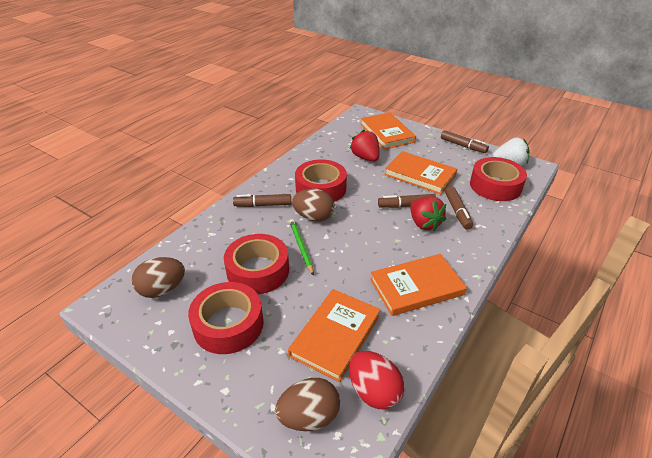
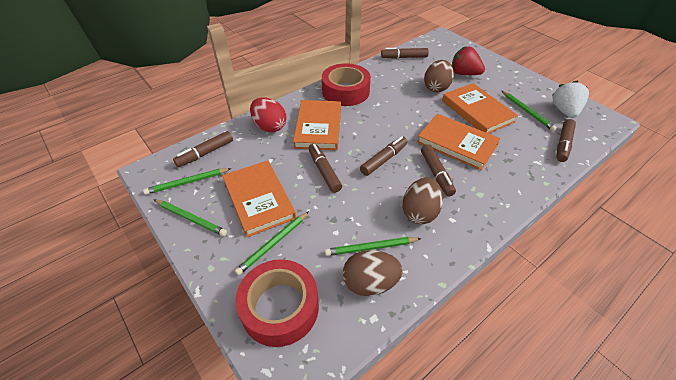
brown marker: [233,194,291,207] [378,194,436,208] [441,130,489,153] [445,187,473,230] = 4 -> [173,131,233,167] [308,143,342,193] [360,136,407,176] [381,48,429,59] [421,144,456,196] [556,119,576,162] = 6
green pencil: [290,219,314,276] = 1 -> [143,168,232,195] [153,199,227,236] [234,211,309,275] [325,237,422,256] [501,90,557,131] = 5
red strawberry: [350,130,380,162] [410,196,446,231] = 2 -> [452,46,485,75] = 1
red tape: [188,282,263,354] [224,234,289,294] [295,159,347,202] [470,157,527,201] = 4 -> [235,259,319,347] [322,63,371,106] = 2

